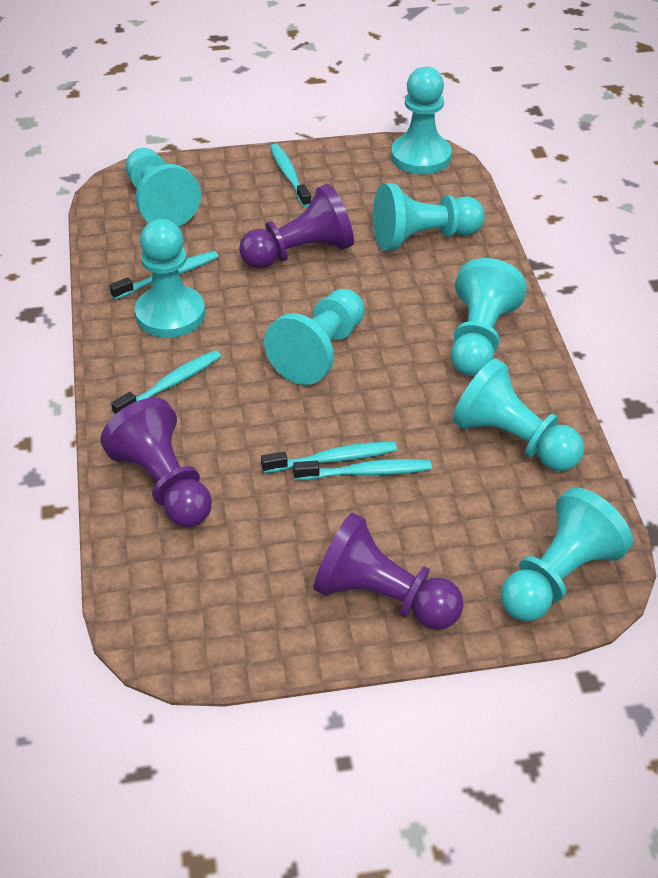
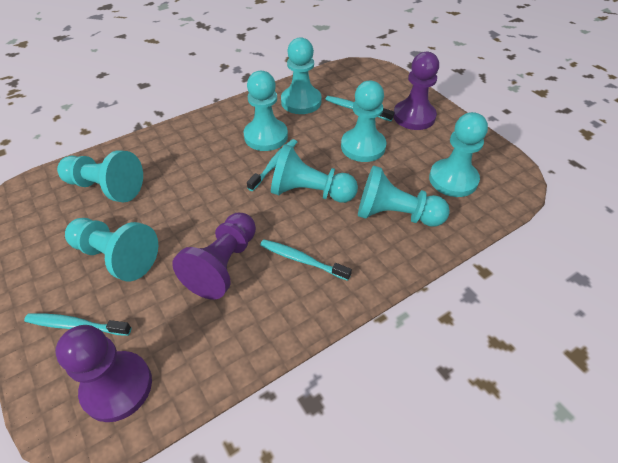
turquoise toothbrush: [109,251,218,300] [111,350,221,415] [261,441,397,473] [270,144,311,207] [293,459,432,480] = 5 -> [24,313,132,336] [247,139,297,191] [260,239,352,281] [325,96,394,121] = 4

